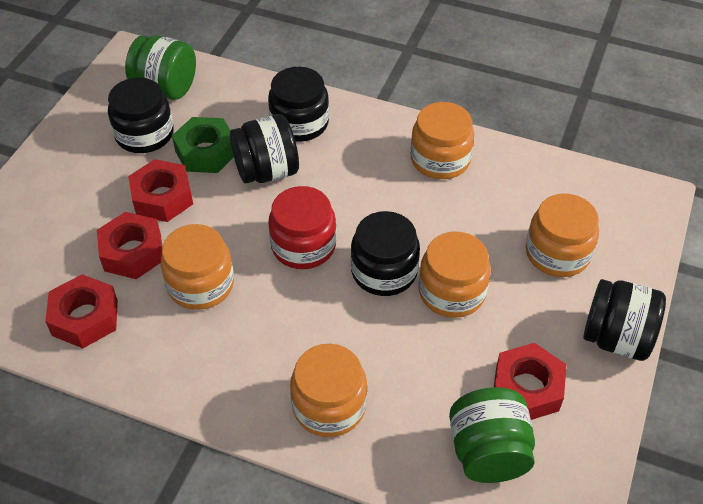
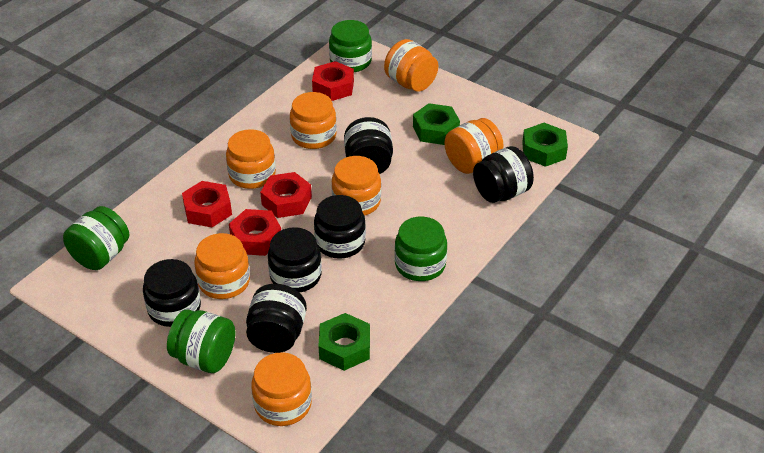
black jar: [108,77,174,153] [230,114,299,183] [268,67,329,142] [351,211,420,296] [583,279,666,361] = 5 -> [143,259,201,327] [246,284,307,353] [268,227,322,293] [314,195,366,259] [344,117,393,174] [473,146,534,203] = 6
green jar: [125,35,196,100] [449,387,535,483] = 2 -> [63,206,129,270] [167,309,235,373] [329,20,372,72] [394,216,447,281] = 4
green nut: [172,117,234,173] = 1 -> [318,313,370,371] [413,103,460,145] [522,123,568,167] = 3
orange jar: [161,224,234,310] [290,344,367,437] [410,102,474,179] [419,232,491,318] [526,194,599,277] = 5 -> [194,233,250,299] [226,129,276,189] [251,352,312,426] [290,92,337,149] [332,156,381,216] [384,39,438,92] [444,118,504,174] = 7
red jar: [268,186,337,269] = 1 -> none = 0

